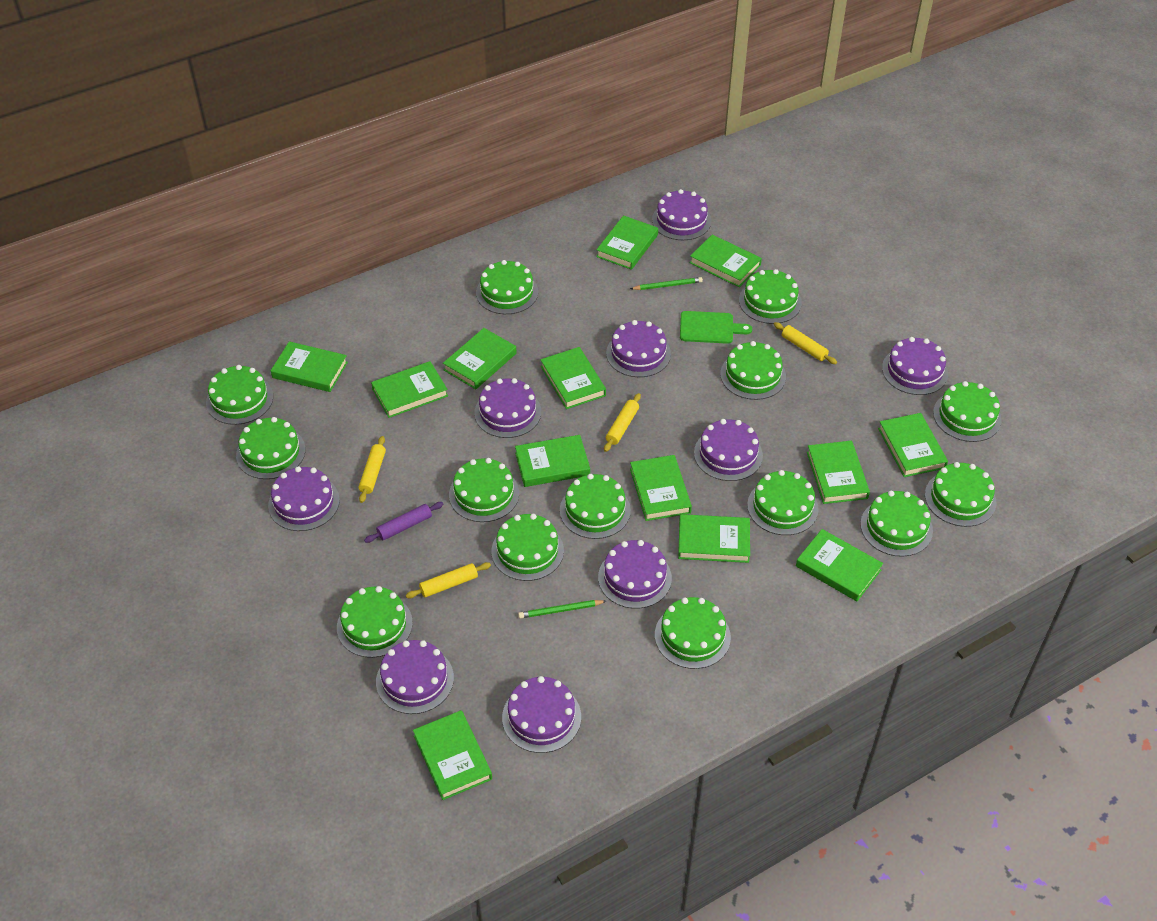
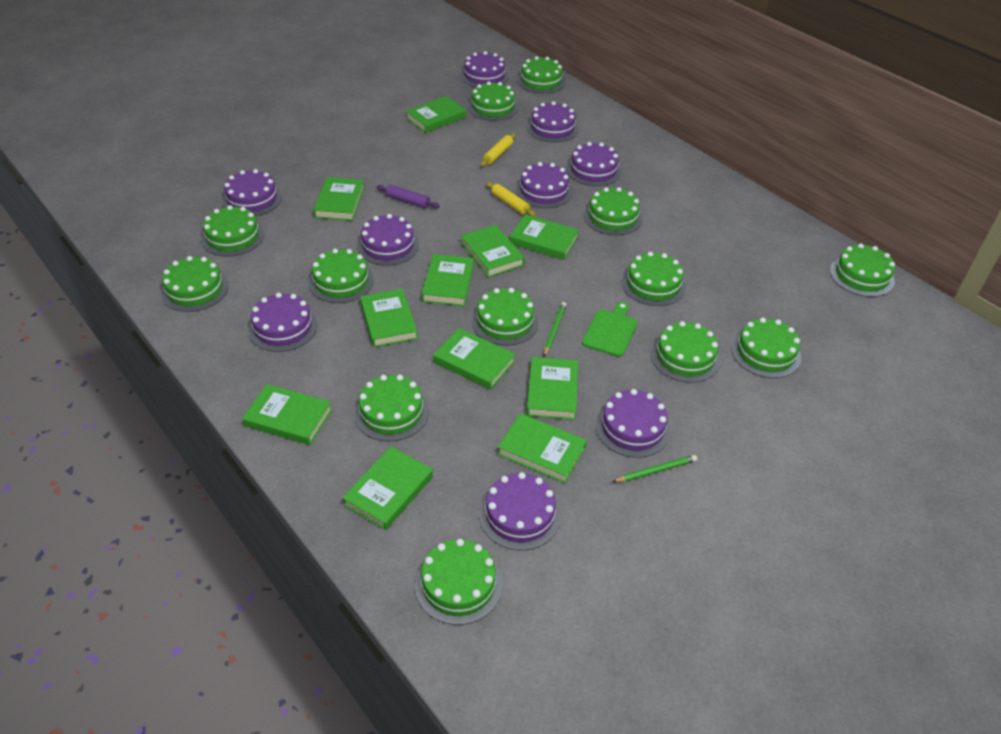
green book: [271,341,348,392] [371,361,448,418] [413,710,492,800] [443,328,517,389] [515,435,590,487] [540,347,606,409] [596,215,658,270] [630,455,692,521] [678,514,750,563] [690,235,762,287] [796,529,883,601] [807,441,870,504] [878,413,948,477] = 13 -> [242,384,333,445] [313,177,364,221] [342,446,433,530] [360,289,418,347] [406,96,466,133] [421,254,474,306] [433,328,516,390] [461,225,525,278] [497,413,587,483] [510,214,579,260] [527,357,578,420] = 11
green cake: [206,365,273,425] [236,417,305,479] [337,586,413,658] [449,458,519,522] [476,260,538,314] [491,514,564,581] [560,474,631,539] [655,597,731,669] [720,341,786,400] [739,269,802,324] [747,470,819,535] [861,491,933,557] [925,462,996,527] [933,381,1002,442] = 14 -> [161,256,229,312] [201,205,264,256] [309,249,374,303] [354,375,429,441] [415,539,502,625] [468,81,518,121] [472,288,539,346] [517,56,566,94] [584,187,643,235] [622,252,686,306] [651,321,720,383] [731,317,801,378] [830,244,895,297] = 13
yellow rolling pin: [359,436,386,503] [406,562,491,599] [604,393,641,452] [774,322,837,364] = 4 -> [481,133,516,167] [486,182,536,217] = 2

